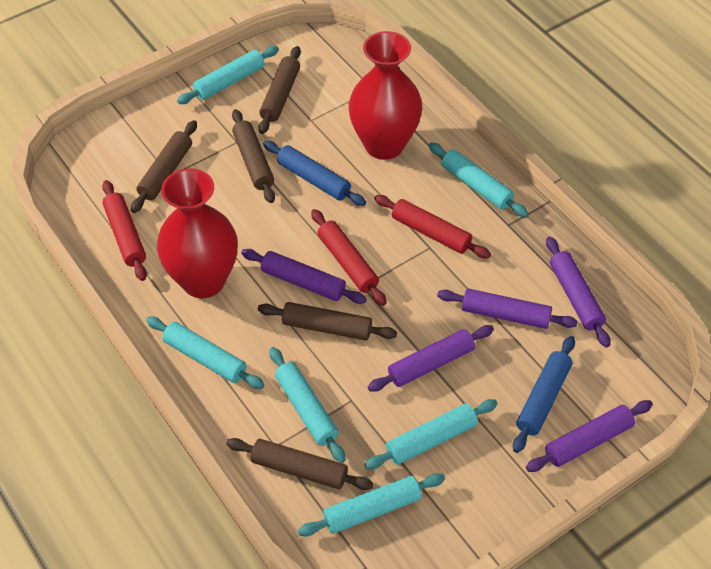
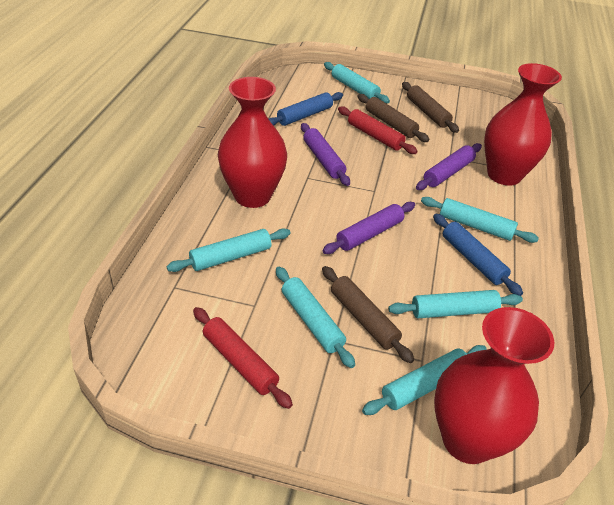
brown rolling pin: [131,120,197,213] [226,438,373,490] [232,109,275,203] [258,46,301,134] [258,302,397,341] = 5 -> [322,266,414,363] [357,94,429,142] [402,82,459,133] = 3
purple rolling pin: [241,249,367,304] [368,325,494,392] [437,289,578,329] [526,400,653,472] [546,237,610,347] = 5 -> [301,123,350,186] [323,202,415,254] [416,143,482,190] = 3
red rolling pin: [102,180,147,281] [311,209,387,306] [374,195,491,258] = 3 -> [193,307,293,409] [338,106,418,154] = 2
red vase: [157,168,238,298] [349,31,422,160] = 2 -> [218,77,287,208] [434,307,554,464] [484,63,562,186] = 3

